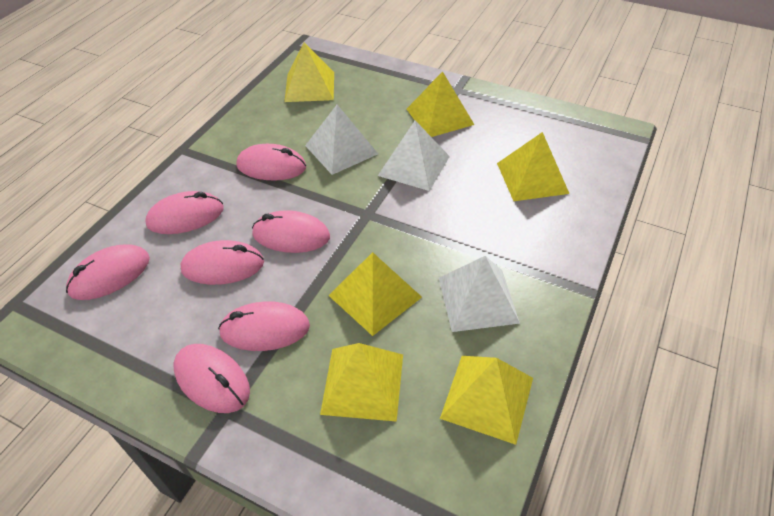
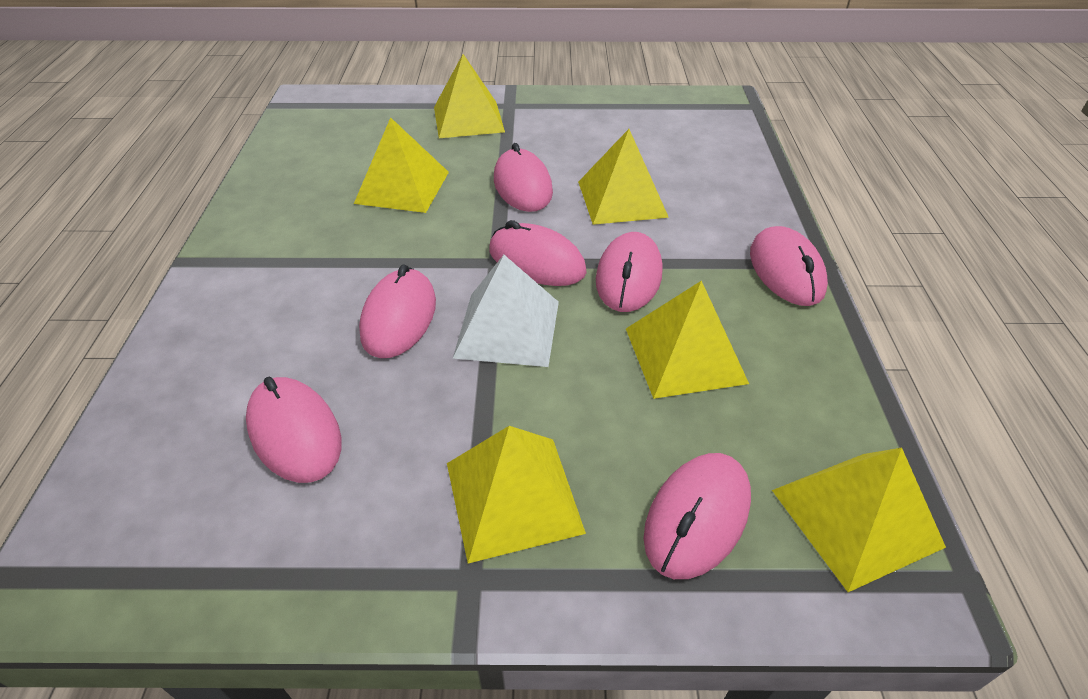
white pyramid: [305,105,378,175] [378,120,450,191] [439,256,520,332] = 3 -> [453,255,559,367] = 1

